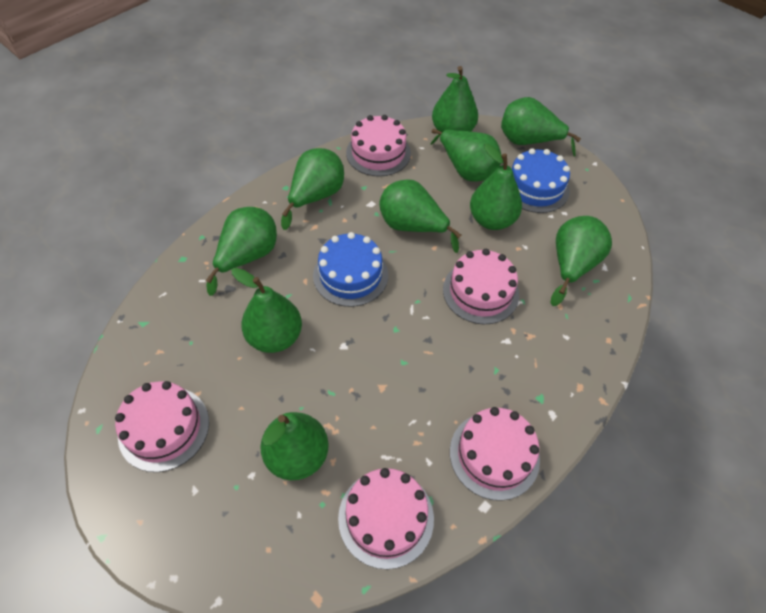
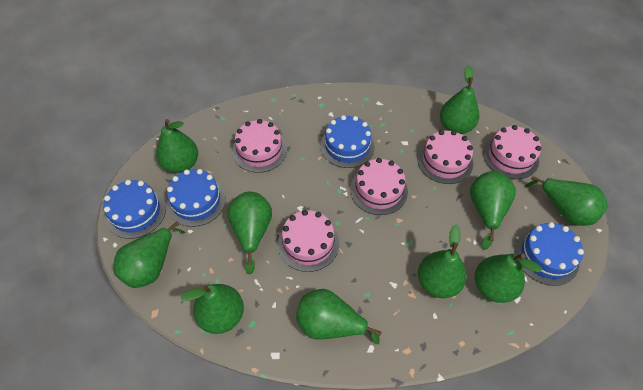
blue cake: [313,232,388,307] [511,148,570,213] = 2 -> [103,180,166,239] [167,169,226,227] [320,115,374,168] [515,222,584,286] = 4

